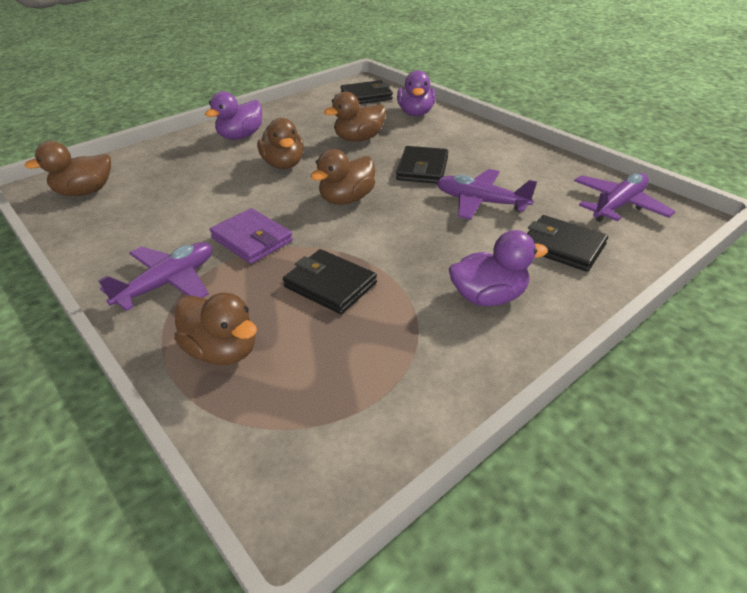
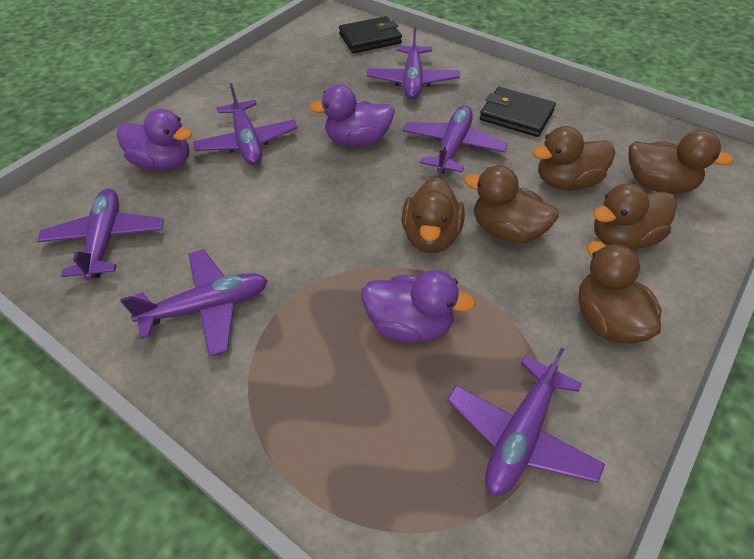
black wallet: [283,249,377,314] [341,80,393,104] [396,146,448,183] [527,215,608,272] = 4 -> [339,16,402,53] [480,87,556,137] = 2
brown duck: [24,141,111,196] [174,292,257,365] [257,118,304,169] [310,149,375,205] [324,91,386,142] = 5 -> [402,177,464,253] [464,165,559,243] [532,126,615,191] [578,241,662,344] [593,183,677,250] [629,130,733,194] = 6
purple plane: [98,242,212,311] [437,169,537,220] [574,173,675,222] = 3 -> [37,189,164,280] [120,249,268,357] [193,83,298,165] [367,27,460,100] [403,105,508,174] [447,348,605,496] = 6
purple wallet: [210,208,293,264] = 1 -> none = 0

